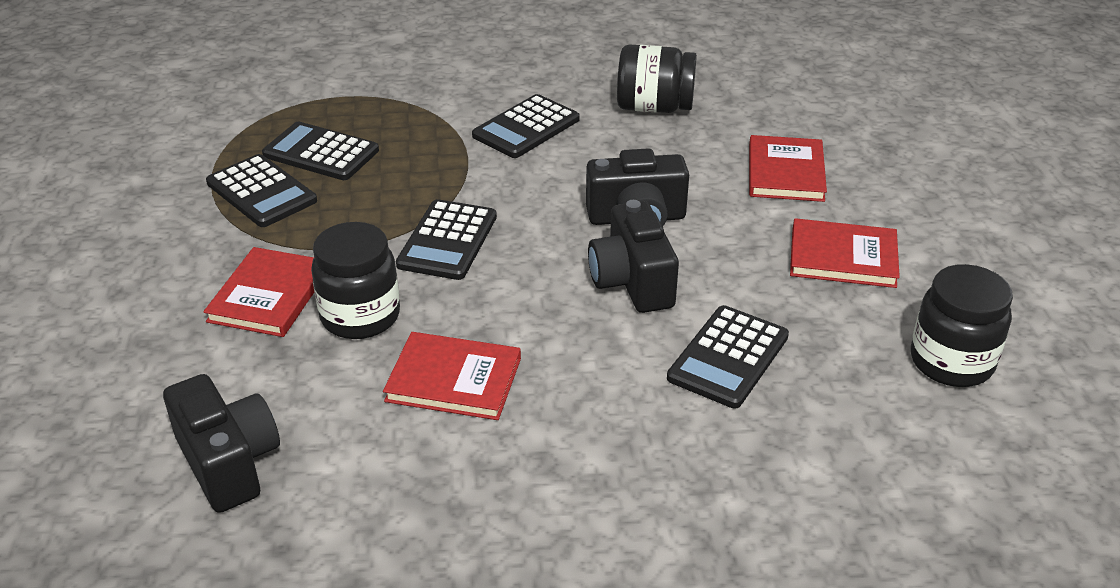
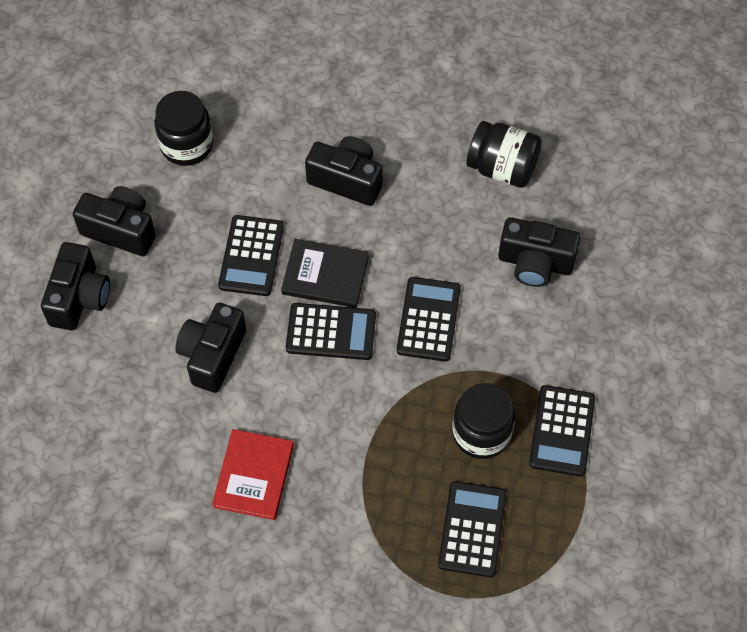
black book: none = 0 -> [281,239,369,308] = 1
black camera: [163,374,280,513] [586,148,689,226] [588,200,679,313] = 3 -> [41,242,110,330] [73,186,156,256] [176,303,246,393] [305,136,382,206] [498,217,581,287] = 5
red book: [203,247,314,337] [383,332,521,420] [749,135,827,202] [790,218,900,288] = 4 -> [212,429,294,520] = 1

